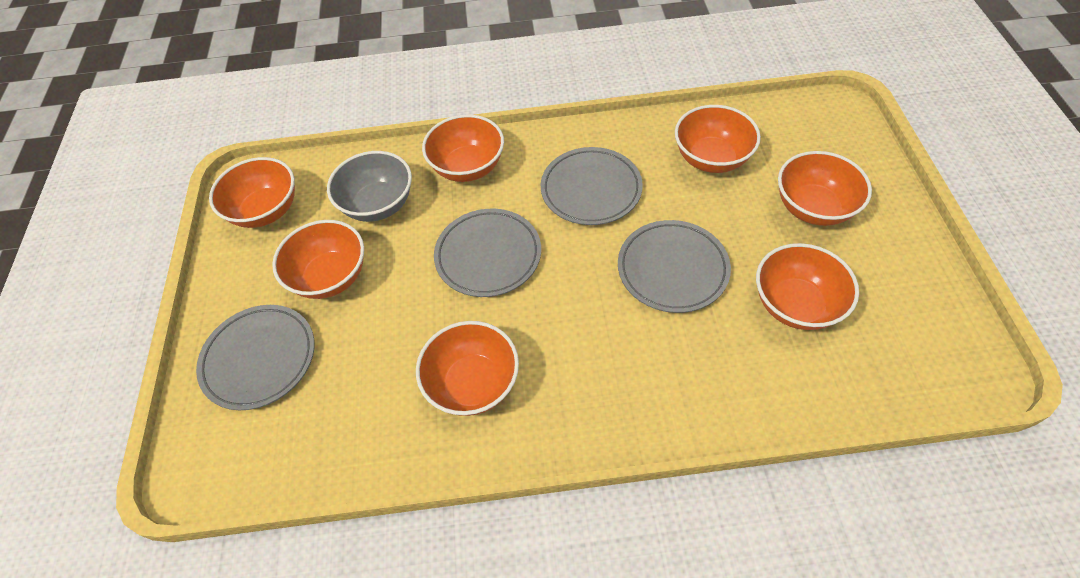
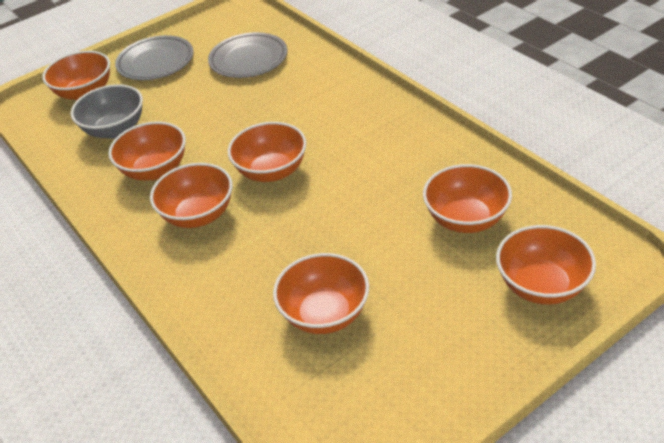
grey plate: [196,305,315,410] [434,209,541,297] [541,147,643,225] [618,220,731,313] = 4 -> [115,35,194,80] [208,32,287,78] = 2

